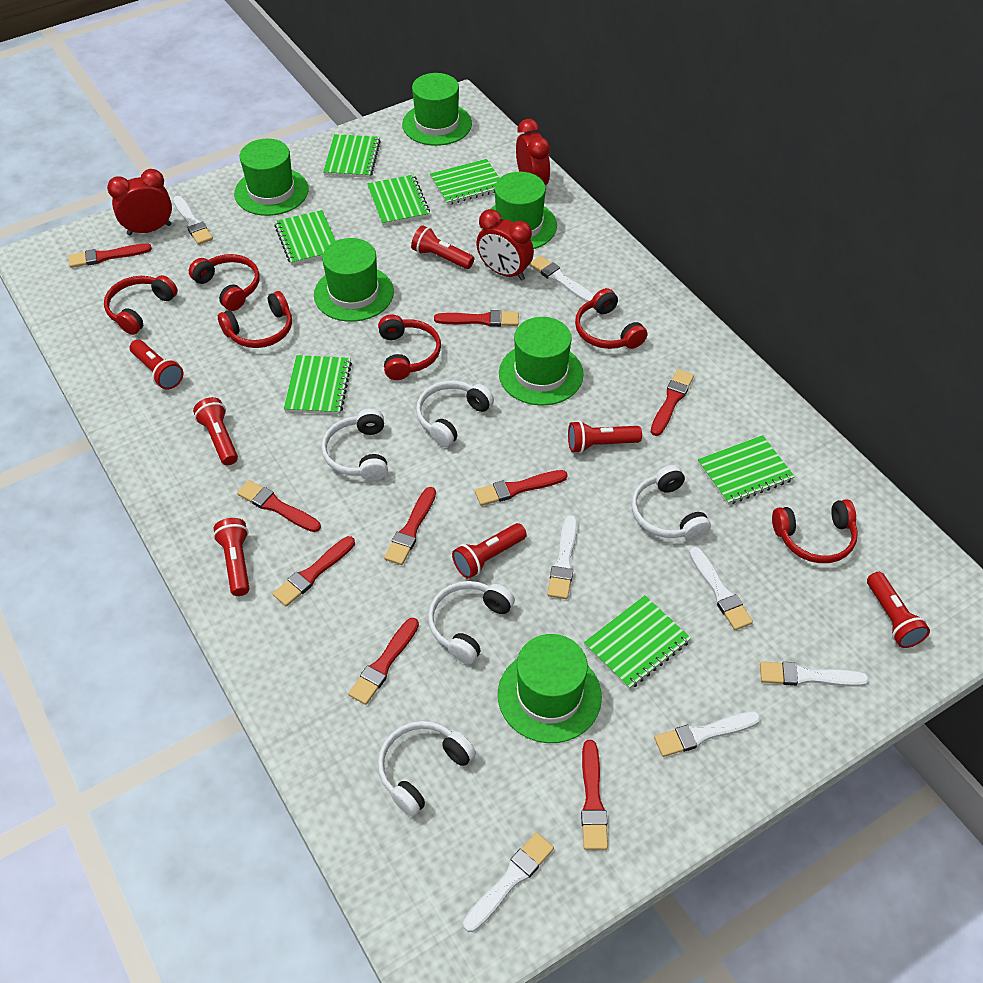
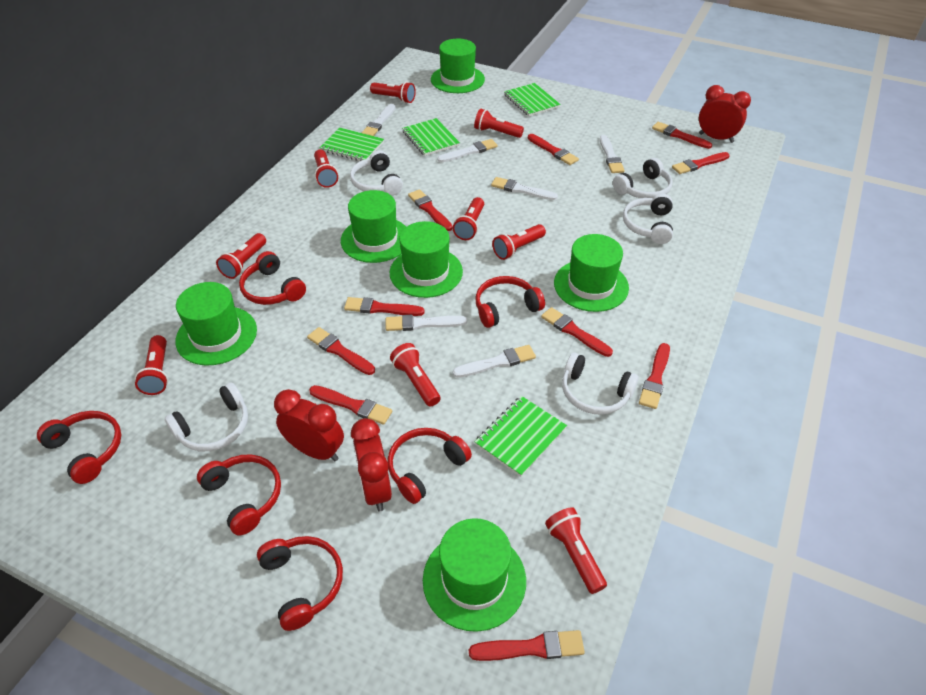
green notebook: [274,210,336,265] [284,355,352,415] [323,134,381,178] [367,175,430,226] [430,159,499,205] [584,595,691,690] [698,435,795,505] = 7 -> [319,128,384,161] [402,118,460,156] [475,396,567,477] [504,83,561,116] = 4
red brush: [69,243,152,268] [237,480,321,532] [273,536,355,606] [348,618,419,705] [384,487,436,565] [434,310,519,327] [475,470,568,506] [581,740,608,850] [651,369,694,436] = 9 -> [307,327,375,375] [309,385,392,425] [344,297,425,316] [408,189,452,231] [469,630,585,661] [528,134,579,165] [541,307,613,357] [639,343,670,409] [652,122,712,149] [672,152,730,174] = 10
red flashlight: [130,340,183,390] [193,397,238,465] [213,518,249,596] [411,225,474,269] [452,523,527,579] [568,421,642,453] [867,572,930,648] = 7 -> [135,335,168,395] [216,233,266,279] [314,150,338,188] [370,82,416,103] [390,343,441,407] [453,197,484,240] [474,109,524,138] [492,224,546,260] [545,507,607,594] = 9
white brush: [173,196,213,245] [463,832,554,932] [529,256,594,302] [547,515,577,599] [654,711,761,757] [689,547,753,630] [760,662,869,687] = 7 -> [362,104,395,136] [386,315,467,331] [438,139,497,162] [453,345,536,378] [491,177,558,200] [600,135,625,173] = 6

